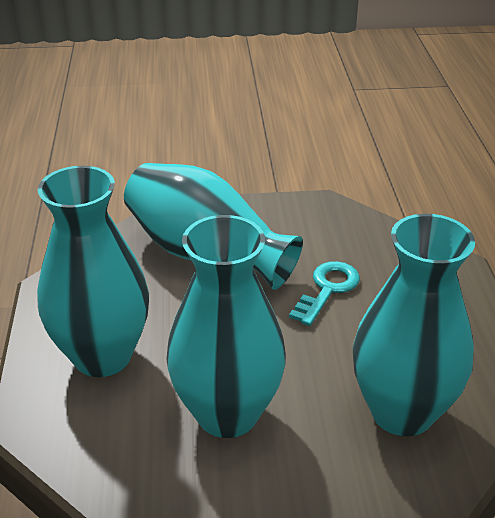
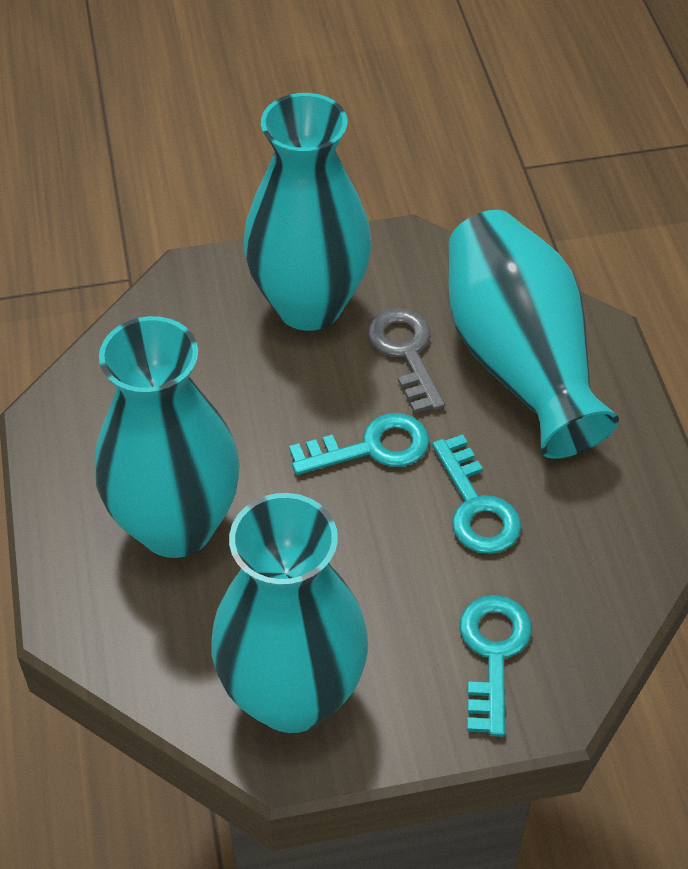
grey key: none = 0 -> [368,308,445,413] = 1
turquoise key: [289,261,360,326] = 1 -> [289,413,429,475] [432,434,521,554] [460,595,532,737] = 3

